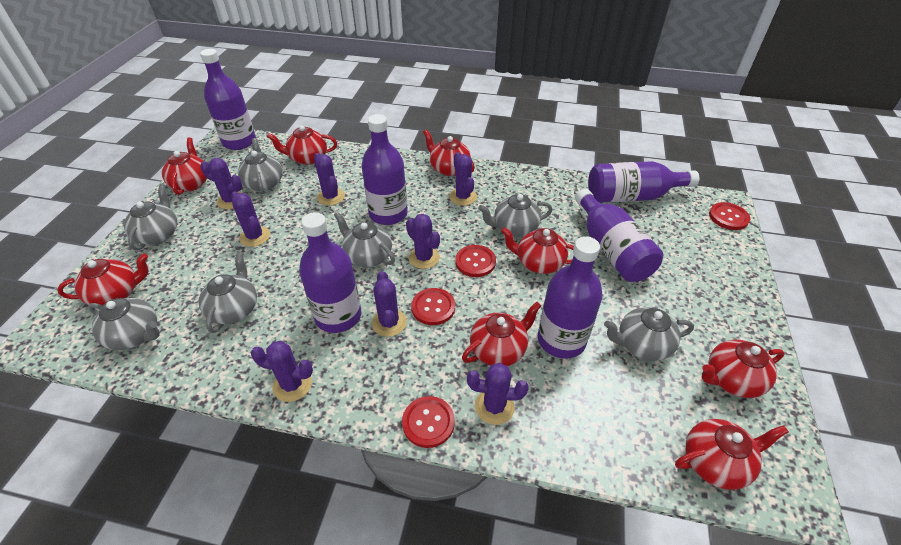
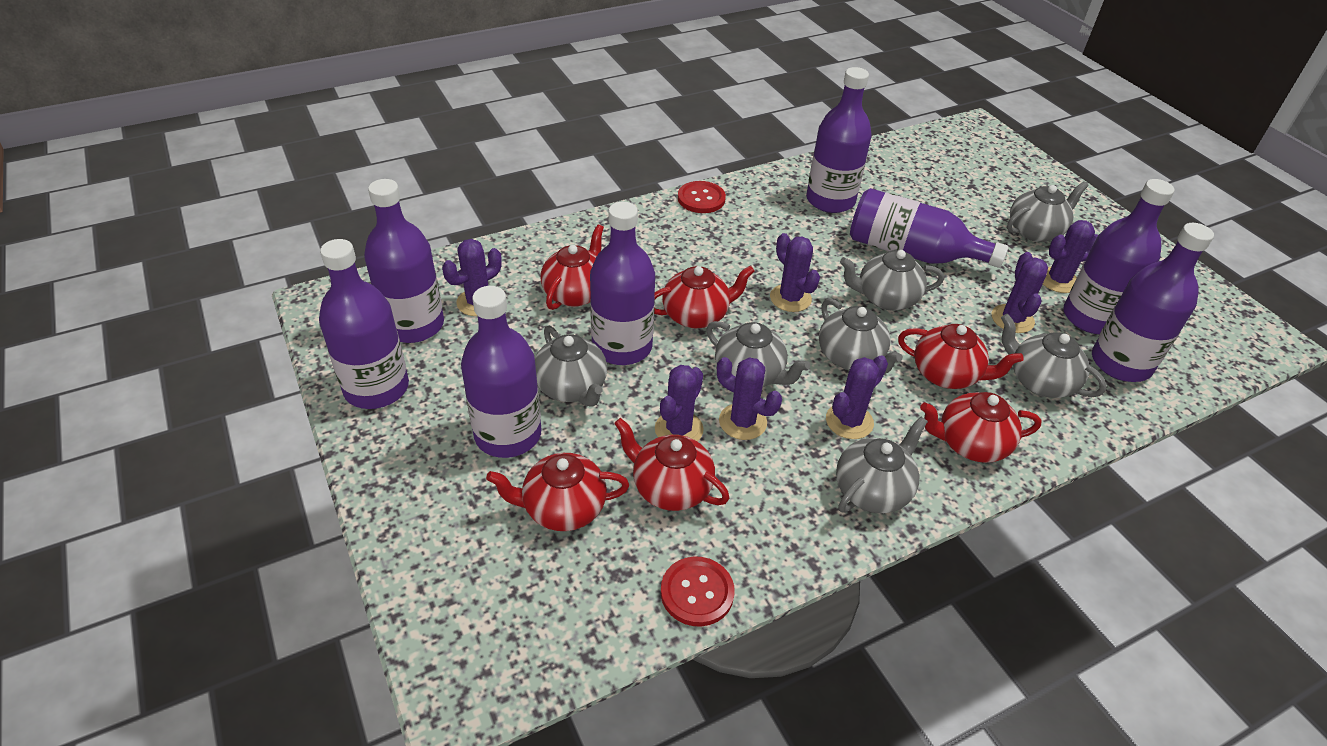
purple bottle: [200,49,256,150] [299,212,361,333] [361,114,408,225] [538,236,603,359] [575,189,663,282] [588,161,699,203] = 6 -> [319,239,409,409] [364,179,444,343] [461,286,542,458] [590,202,655,365] [806,67,872,213] [850,188,1008,268] [1063,179,1174,334] [1092,223,1214,382] = 8
purple cactus: [200,158,242,209] [231,191,270,247] [251,341,313,402] [314,153,345,206] [372,271,407,337] [406,214,440,269] [449,152,477,206] [467,363,529,425] = 8 -> [442,239,502,316] [655,365,704,442] [717,357,782,440] [770,233,820,312] [826,355,888,439] [992,252,1048,333] [1043,220,1098,293] = 7
red button: [402,396,455,448] [411,288,455,325] [455,245,496,277] [709,202,750,230] = 4 -> [661,557,735,627] [678,181,726,213] = 2
red teapot: [57,253,148,306] [162,138,207,195] [267,125,337,165] [423,130,475,176] [462,302,541,366] [501,227,574,274] [675,419,789,490] [702,340,785,398] = 8 -> [486,453,629,531] [541,224,604,310] [614,418,729,511] [654,265,755,328] [898,324,1023,389] [920,392,1042,463] = 6

